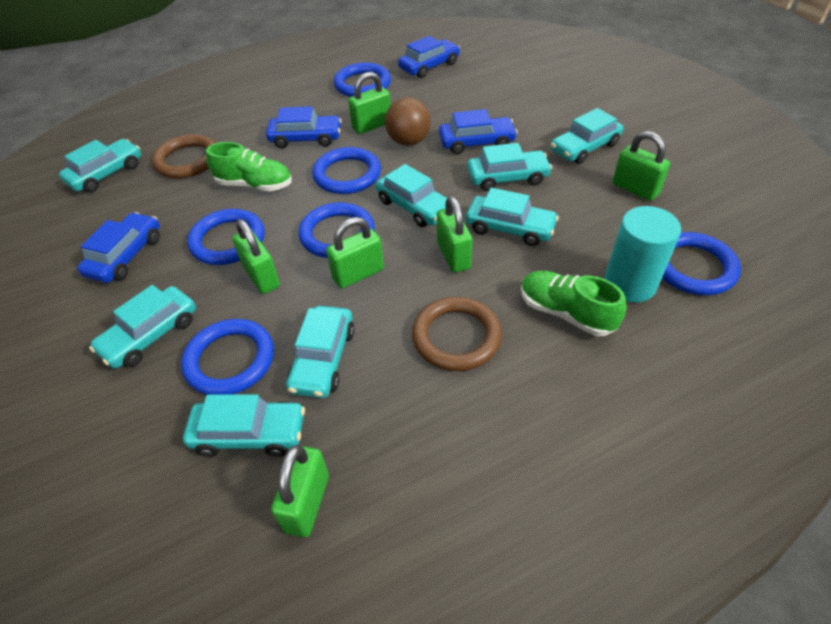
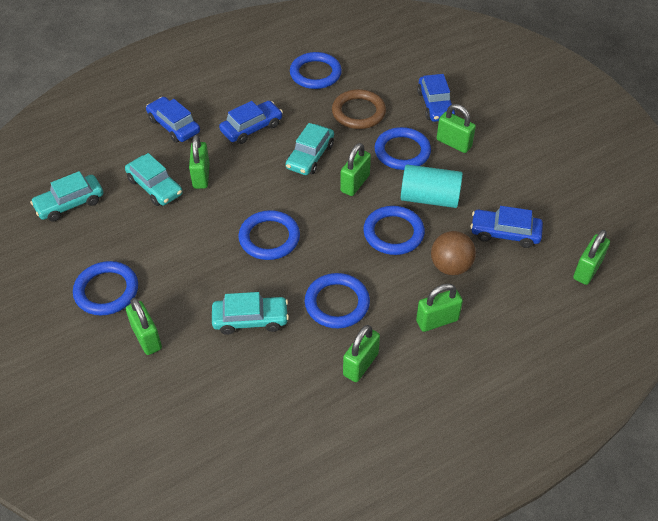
brown ring: [152,134,216,179] [412,297,502,371] = 2 -> [332,89,386,129] = 1
green padlock: [232,219,280,294] [271,445,329,537] [326,217,384,288] [348,72,391,134] [437,196,473,273] [613,131,670,201] = 6 -> [126,298,162,355] [189,135,210,189] [340,143,371,196] [343,325,380,382] [416,283,463,332] [437,104,476,153] [573,230,610,285] = 7
green shoe: [206,142,292,191] [521,271,626,336] = 2 -> none = 0
turquoise car: [59,139,141,192] [89,285,196,368] [183,394,305,457] [286,306,355,398] [375,164,447,227] [466,188,559,246] [467,143,552,191] [551,108,623,164] = 8 -> [30,171,103,222] [125,153,183,206] [212,292,289,335] [286,123,334,175] = 4

